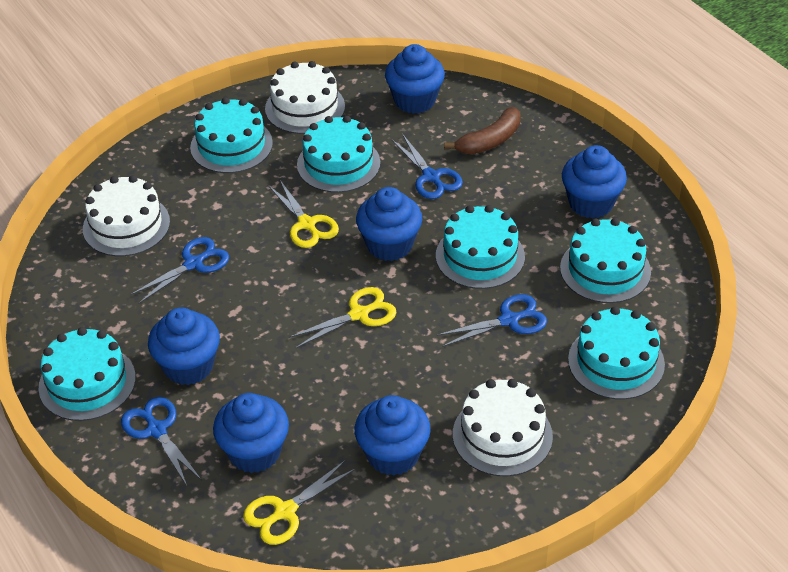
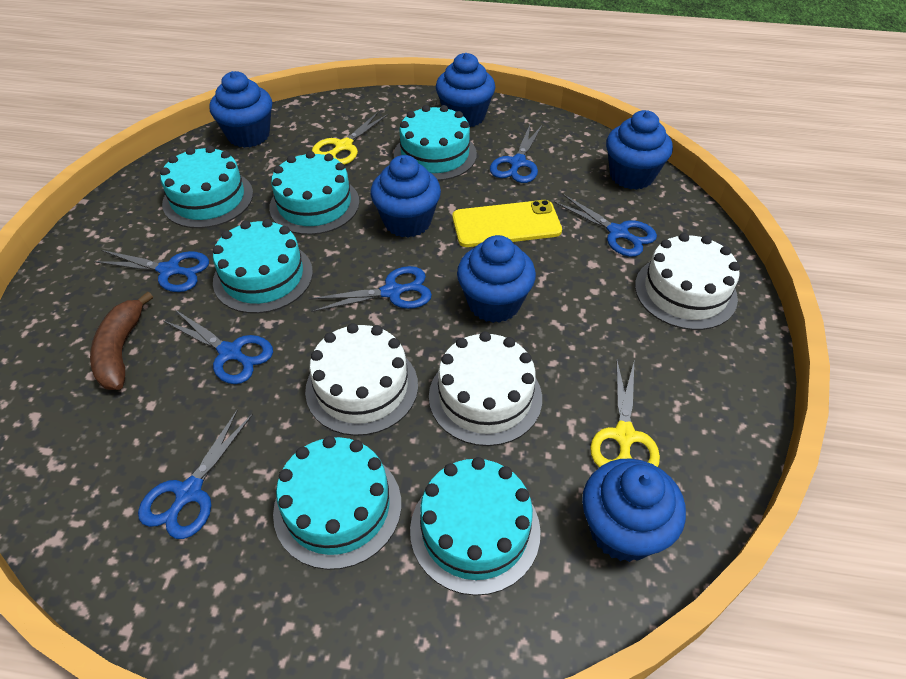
blue scissors: [121,397,201,486] [130,237,229,304] [391,134,463,199] [437,294,547,347] = 4 -> [93,250,209,292] [138,409,253,539] [163,310,273,384] [309,266,432,312] [490,125,542,183] [554,194,657,257] = 6
yellow phone: none = 0 -> [452,200,562,247] = 1
yellow scissors: [243,460,356,545] [268,179,339,248] [289,287,397,348] = 3 -> [312,111,388,165] [590,361,660,468] = 2

